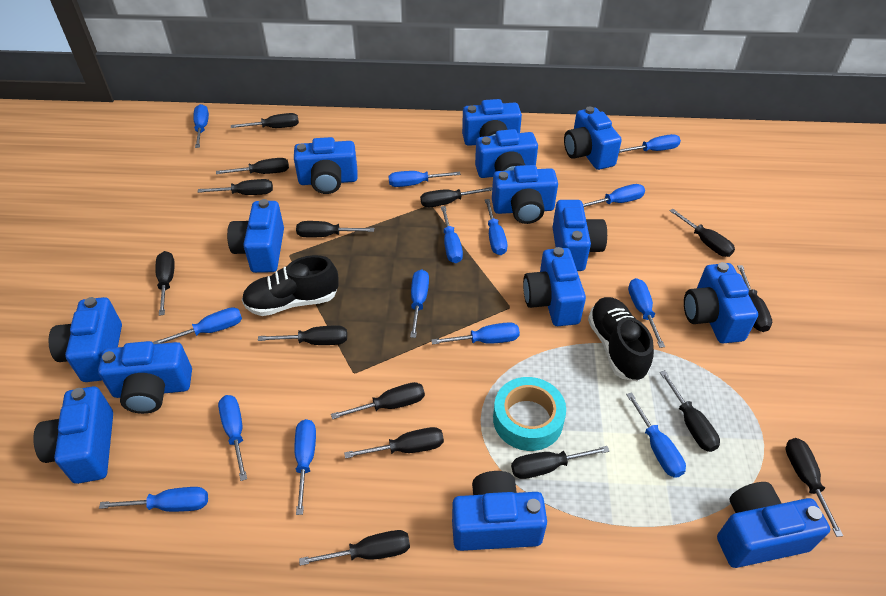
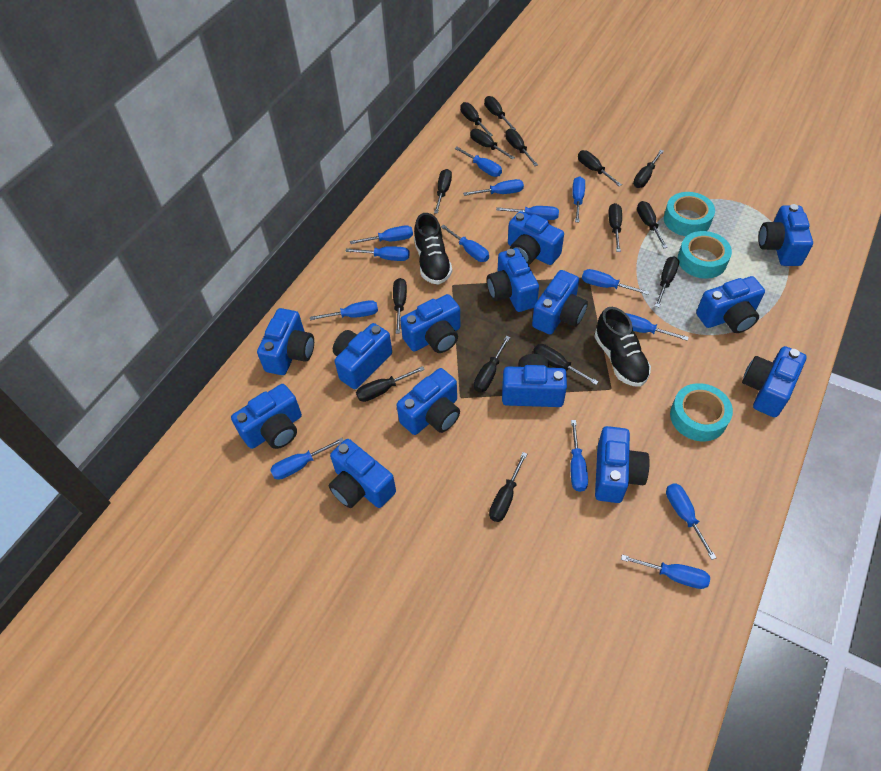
turquoise tape: [493,377,566,451] = 1 -> [664,192,715,236] [670,383,733,441] [678,231,732,279] = 3

